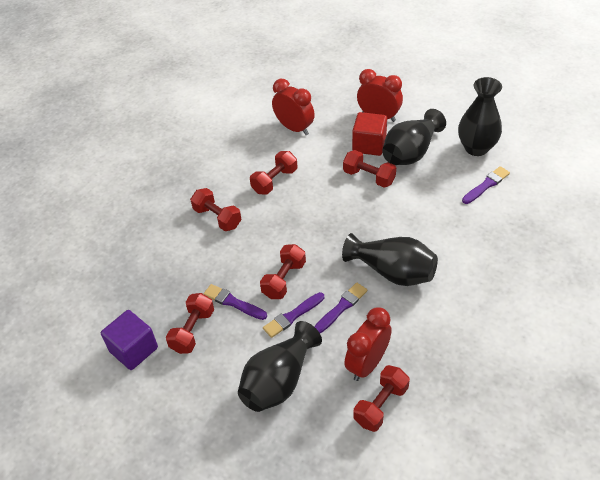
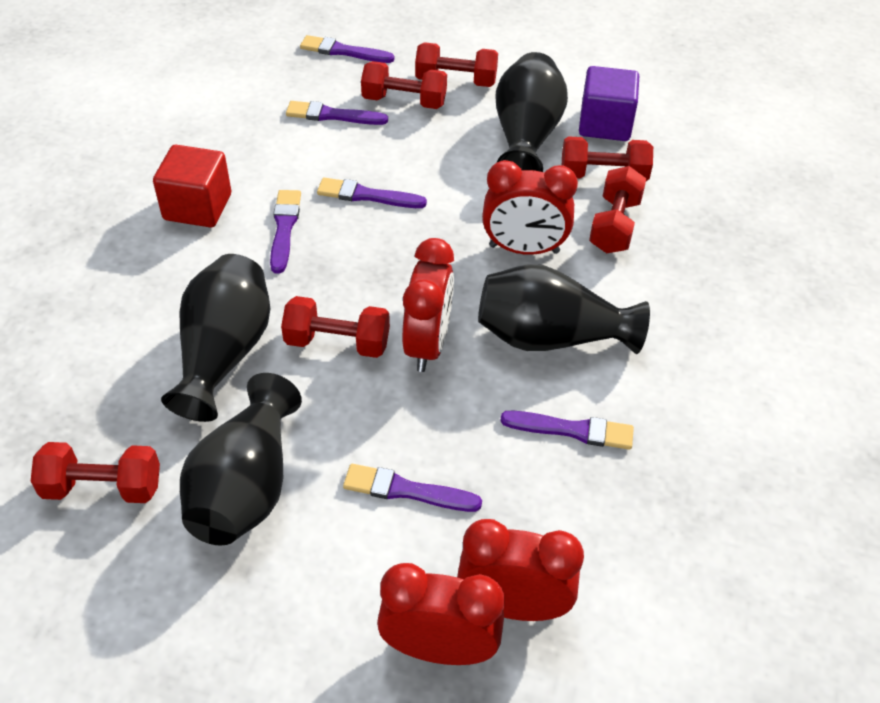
purple brush: [204,284,267,320] [263,292,324,338] [315,283,367,333] [462,166,510,204] = 4 -> [270,190,301,274] [286,101,388,125] [300,35,394,63] [317,178,427,208] [343,464,482,512] [500,411,634,450] = 6
red clock: [272,79,315,135] [344,307,392,381] [357,69,403,122] = 3 -> [377,563,504,665] [402,238,454,372] [457,519,584,621] [482,160,578,255] = 4

